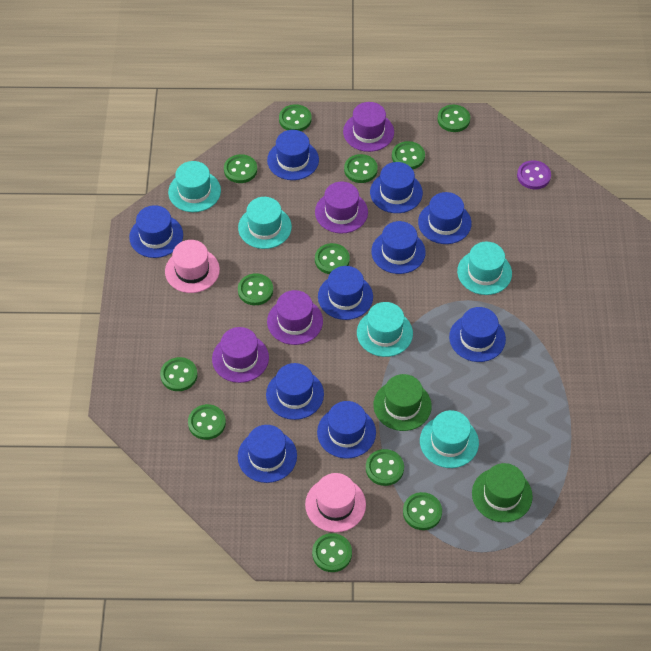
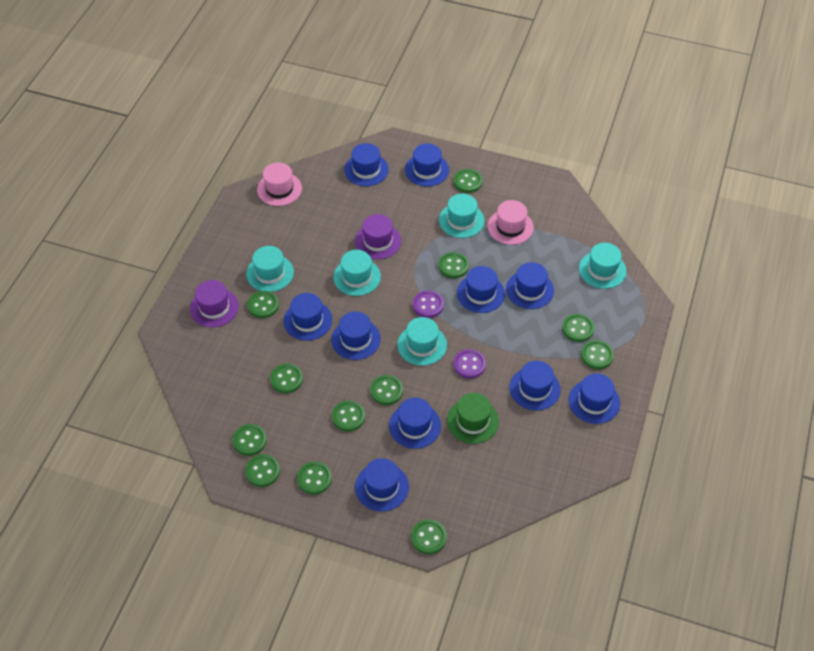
green hat: [373,374,432,431] [472,463,533,522] = 2 -> [447,393,499,444] = 1
purple button: [517,160,551,189] = 1 -> [413,290,444,318] [453,349,486,379] = 2
purple hat: [212,327,269,383] [267,290,323,345] [315,182,368,233] [343,102,394,152] = 4 -> [190,280,239,327] [355,214,401,259] = 2

